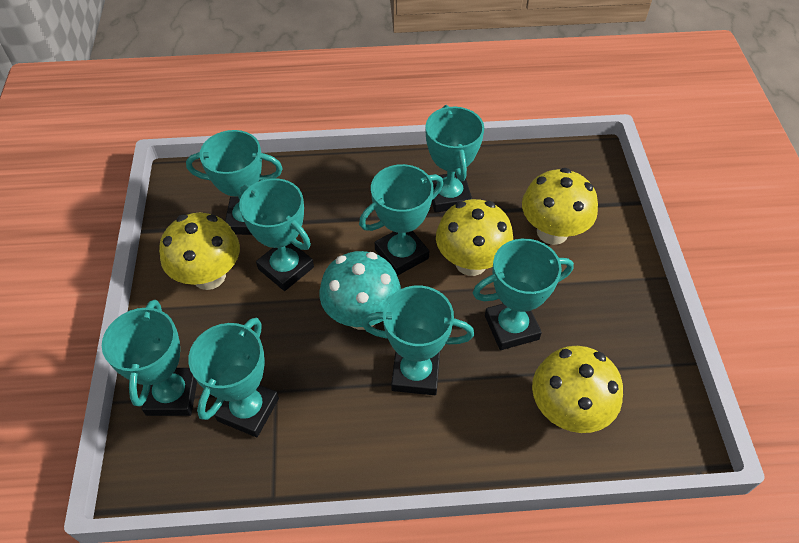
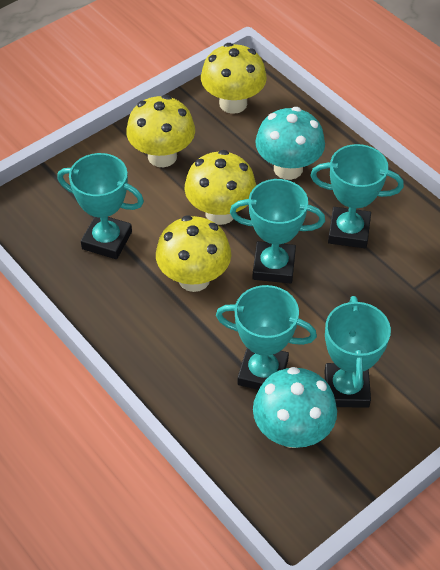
turquoise mushroom: [319,251,401,330] = 1 -> [253,367,337,448] [255,107,325,180] = 2
turquoise trophy: [102,300,197,416] [186,130,283,235] [188,318,279,437] [239,178,314,291] [359,164,443,276] [362,286,474,395] [426,105,484,213] [473,239,574,350] = 8 -> [57,153,144,259] [216,285,317,390] [230,179,325,283] [310,144,404,248] [324,296,391,408] = 5

